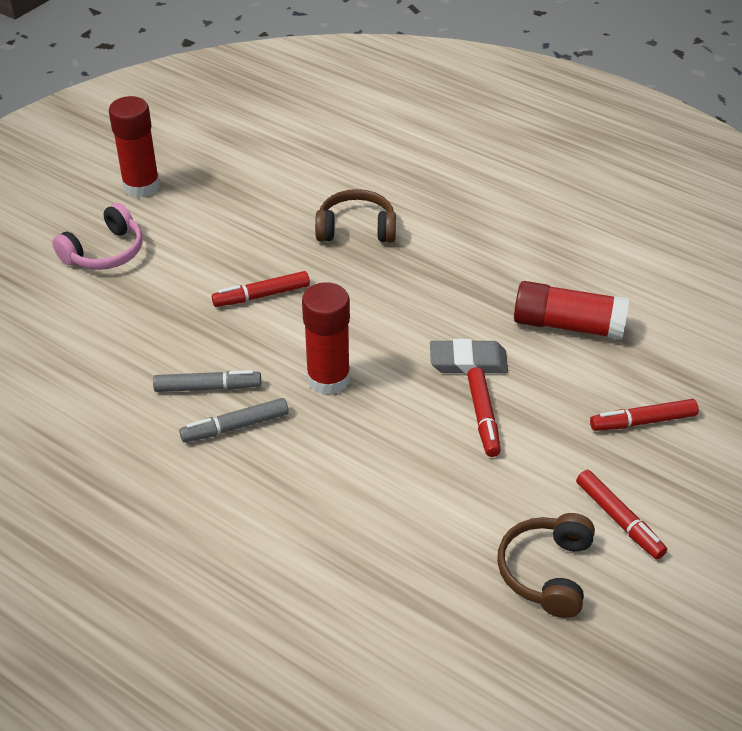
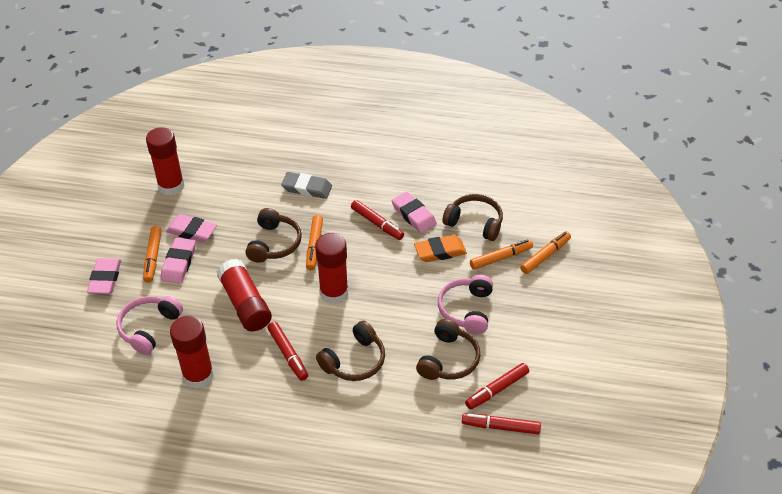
brown headphones: [315,189,396,243] [497,513,595,618] = 2 -> [245,208,302,263] [316,321,385,381] [416,319,480,380] [442,194,503,241] = 4
grey marker: [153,370,261,392] [179,398,289,443] = 2 -> none = 0
orange eraser: none = 0 -> [414,235,467,262] = 1
orange marker: none = 0 -> [143,226,162,283] [306,215,323,270] [470,239,533,270] [520,231,571,274] = 4
pink eraser: none = 0 -> [87,258,121,294] [161,238,196,283] [166,214,217,243] [392,192,437,233] = 4
pink headphones: [52,203,143,270] = 1 -> [116,296,183,355] [438,275,493,334] = 2
red glue stick: [109,96,160,198] [302,282,350,395] [514,281,629,340] = 3 -> [146,127,185,195] [170,316,214,389] [217,259,272,331] [315,233,348,304] = 4

